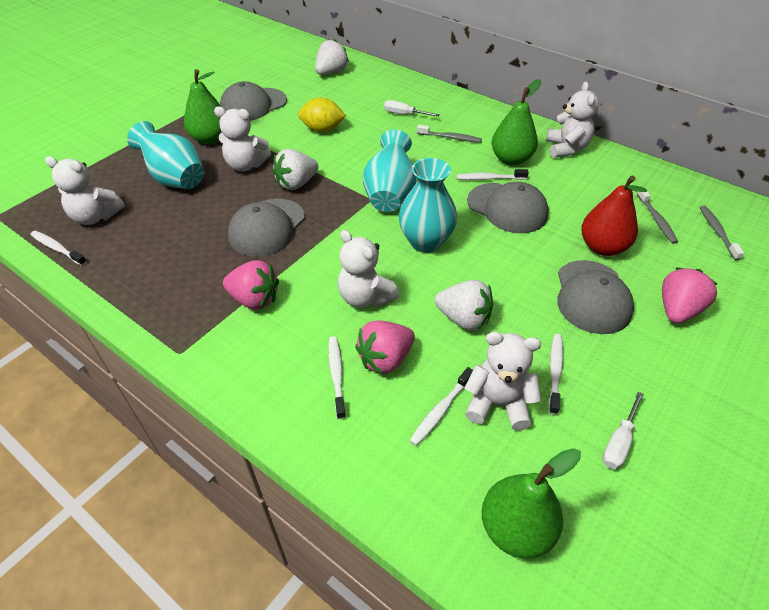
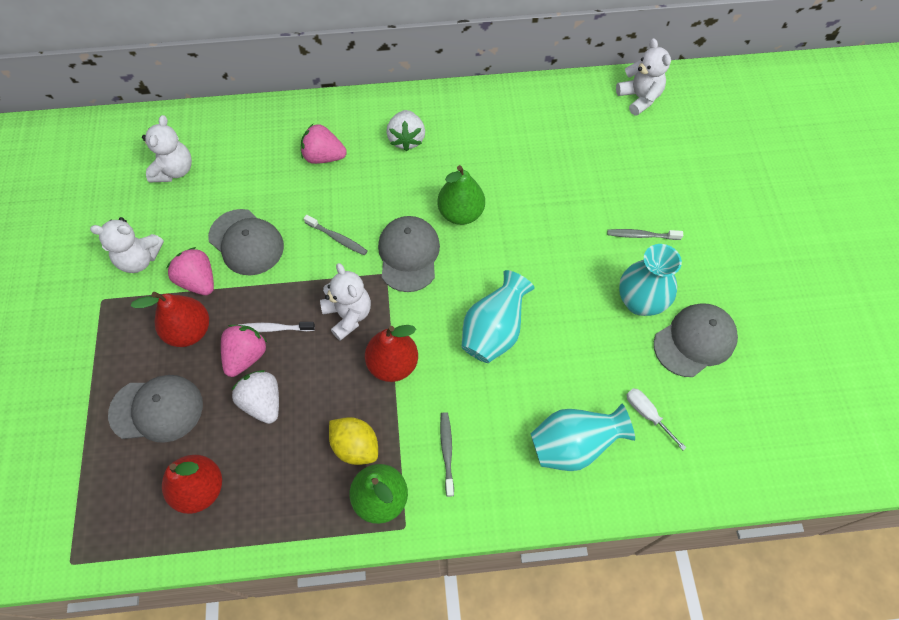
green pear: [184,69,221,145] [482,448,581,558] [491,79,541,165] = 3 -> [350,464,408,524] [438,165,485,225] = 2
red pear: [581,176,647,256] = 1 -> [131,292,209,347] [162,455,222,514] [365,325,418,382] = 3
white screwdriver: [384,100,440,117] [603,392,644,469] = 2 -> [627,388,687,450] = 1
white strawberry: [273,149,319,190] [315,39,349,75] [435,280,493,331] = 3 -> [232,370,279,424] [386,110,425,151] = 2
white teddy bear: [45,156,125,225] [214,107,271,172] [338,230,400,308] [464,332,541,431] [546,82,599,158] = 5 -> [90,217,164,273] [142,115,192,182] [320,263,371,341] [616,38,671,116] = 4
white toothbrush: [30,231,87,266] [328,336,346,419] [409,367,473,446] [456,169,529,180] [549,334,563,415] = 5 -> [239,322,315,332] = 1

